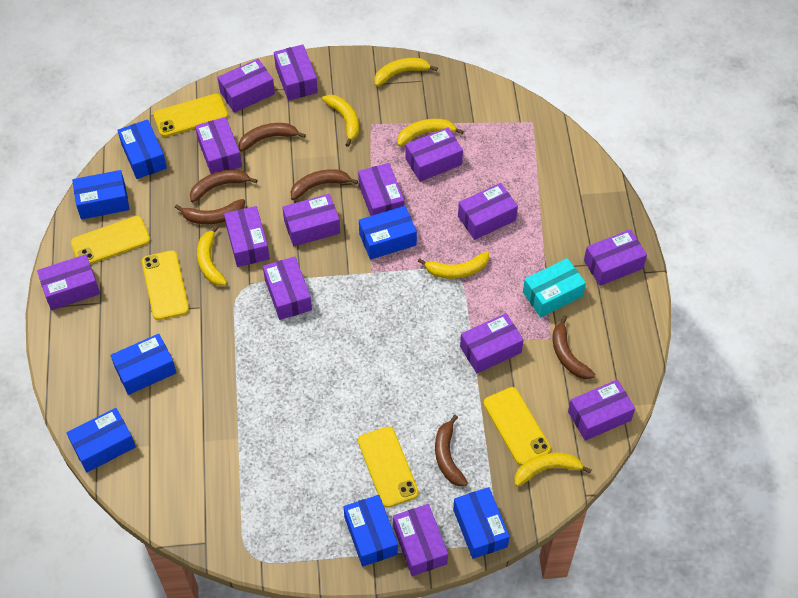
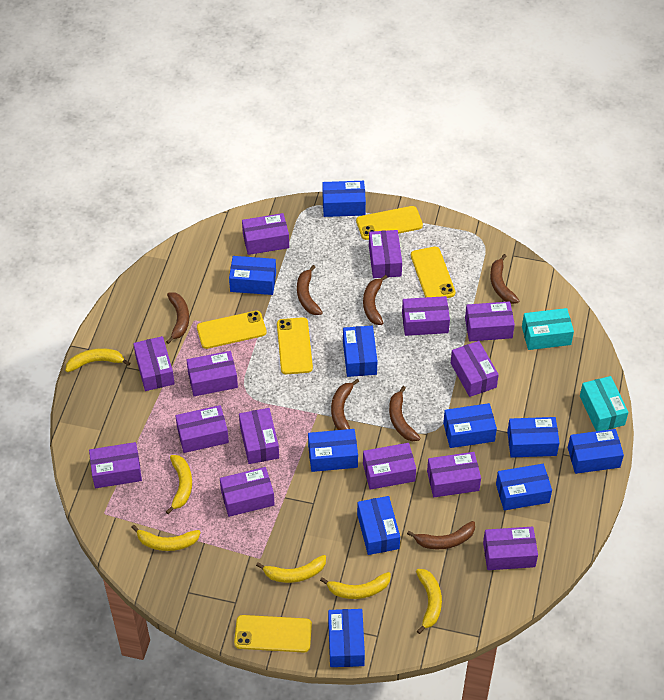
blue box: [67,408,136,472] [72,170,130,219] [110,334,177,395] [118,119,167,179] [344,495,398,567] [359,206,417,260] [453,487,510,559] = 7 -> [229,256,276,295] [308,429,358,472] [322,181,366,217] [328,609,365,667] [343,326,378,377] [357,496,400,555] [443,403,497,448] [496,464,552,510] [507,417,560,458] [568,429,624,474] = 10
brown banana: [175,199,245,224] [190,170,257,202] [239,123,306,152] [291,169,358,200] [435,415,468,486] [553,315,595,379] = 6 -> [166,292,189,344] [297,265,323,315] [331,379,359,430] [363,275,387,325] [389,386,420,441] [407,521,475,549] [490,254,519,304] = 7
turquoise box: [523,258,586,317] = 1 -> [522,308,574,350] [580,376,628,431] = 2

